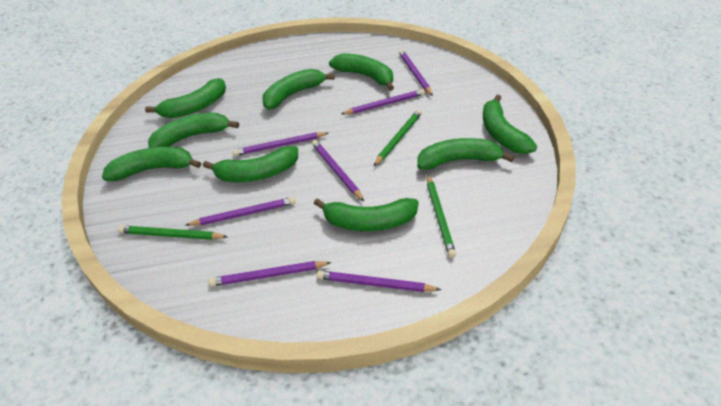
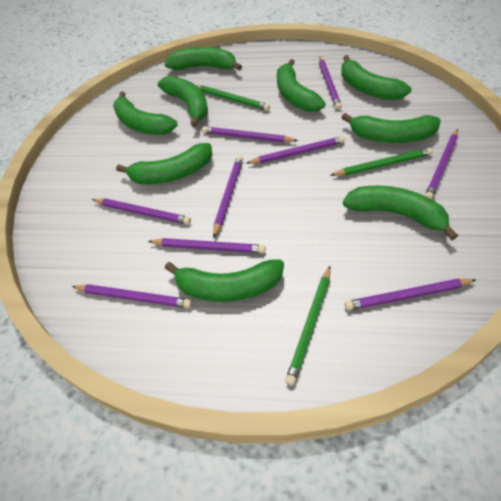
purple pencil: [185,197,296,226] [208,261,331,286] [233,132,328,156] [312,140,364,201] [317,271,441,292] [341,89,425,115] [399,50,433,96] = 7 -> [72,284,192,308] [92,198,191,225] [148,238,266,253] [202,126,298,142] [213,155,243,238] [246,136,345,164] [319,56,342,110] [344,279,476,310] [425,129,458,199] = 9

